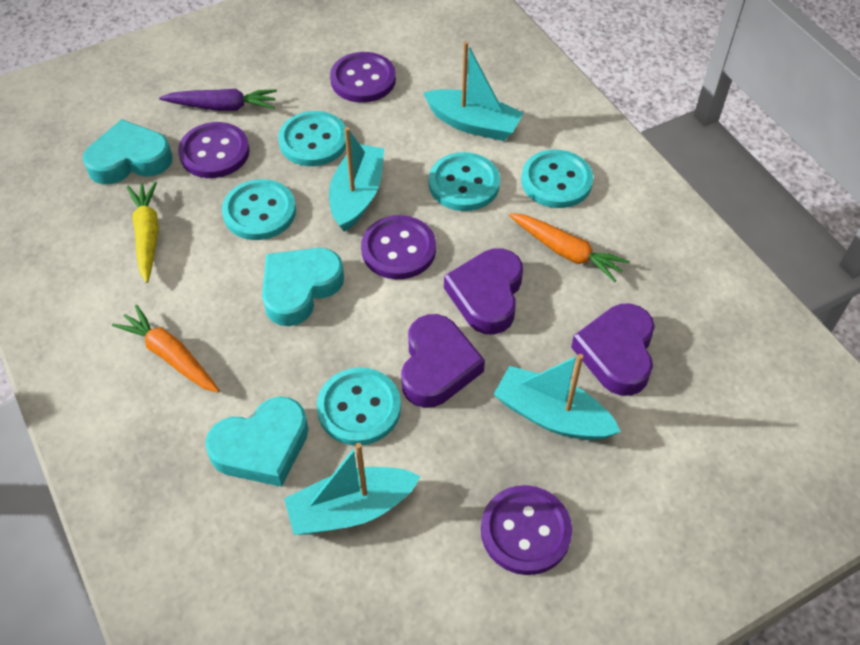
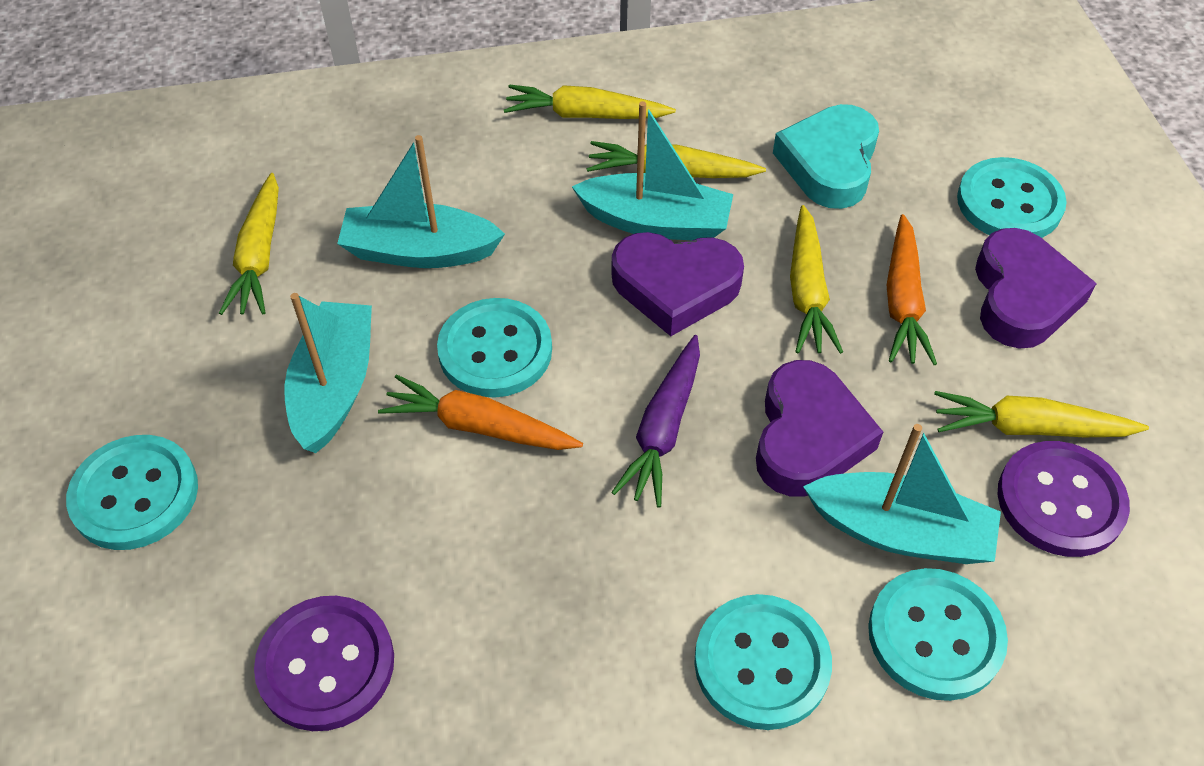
purple button: [178,122,250,178] [330,52,396,103] [361,215,436,279] [481,485,572,575] = 4 -> [254,596,394,731] [998,441,1130,557] = 2
turquoise heart: [83,119,173,184] [205,397,308,487] [262,248,344,326] = 3 -> [773,104,879,209] = 1
yellow carrot: [127,182,159,283] = 1 -> [219,173,279,315] [504,84,676,119] [587,141,766,178] [790,205,843,354] [934,391,1149,437] = 5

